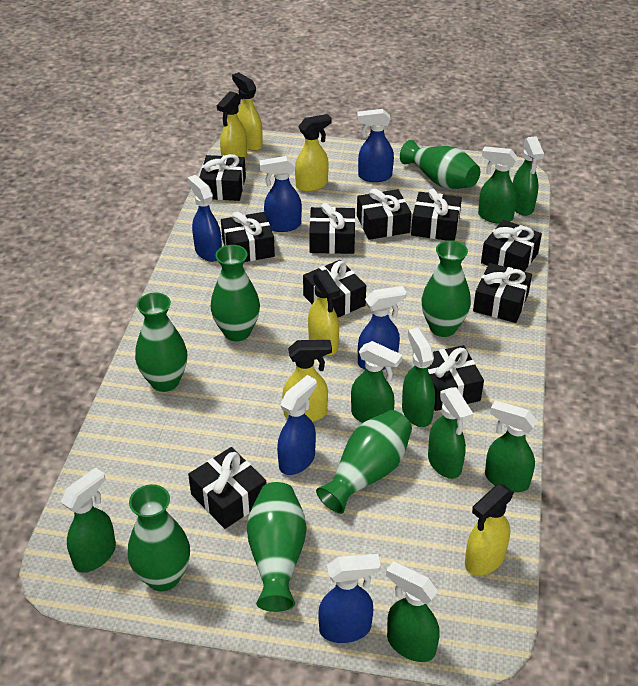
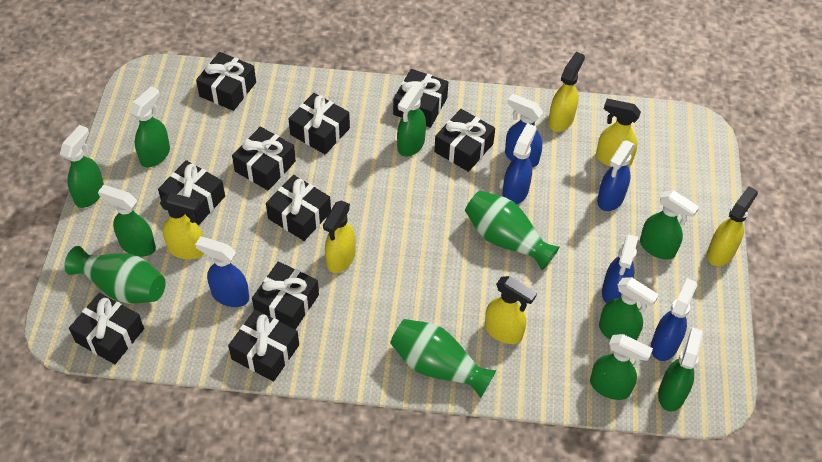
green vase: [128,484,190,591] [135,293,187,392] [211,245,260,341] [247,482,306,612] [316,410,412,514] [400,140,480,189] [421,240,471,337] = 7 -> [64,246,166,304] [390,319,497,398] [465,191,560,270] = 3

